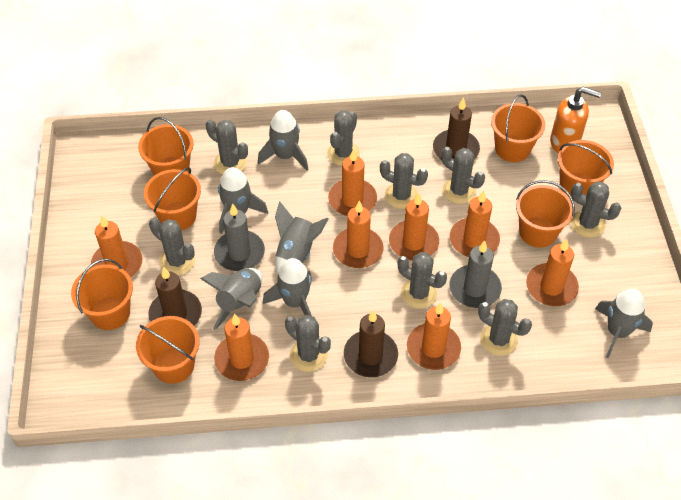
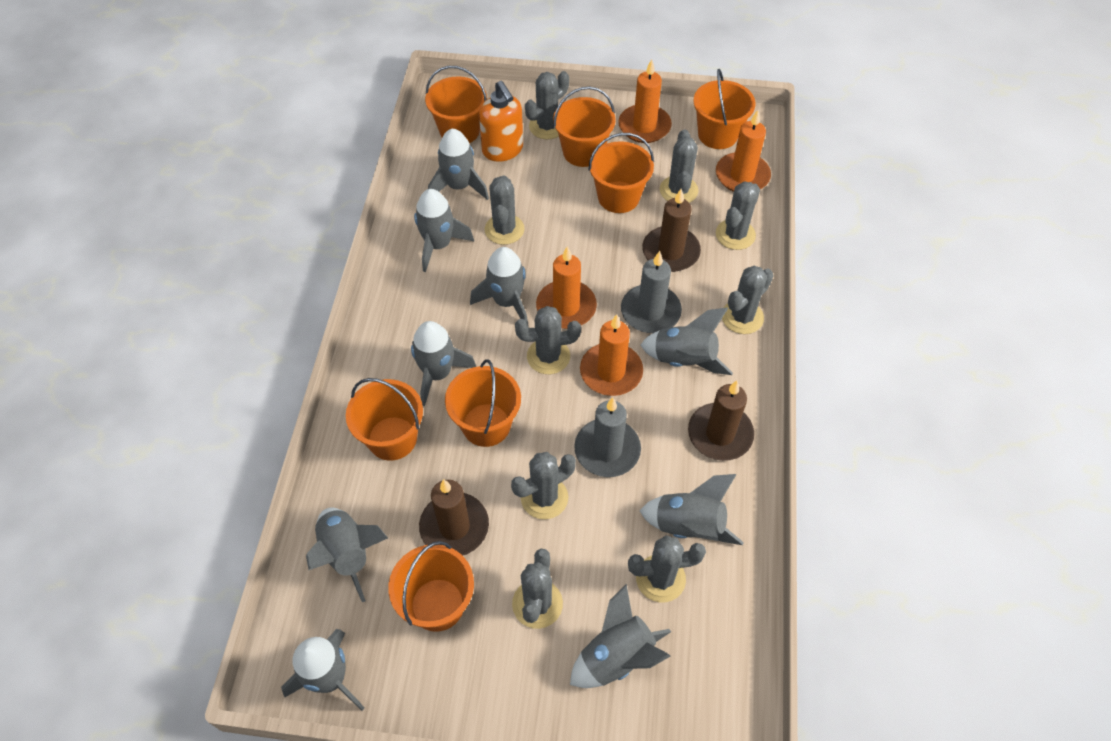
grey rocket: [200,268,262,330] [218,167,268,234] [258,110,309,170] [263,258,312,316] [275,201,328,275] [595,289,653,358] = 6 -> [281,629,364,711] [306,507,388,602] [411,321,476,406] [414,189,474,272] [428,129,489,200] [470,247,528,322] [570,584,671,688] [640,474,744,545] [641,308,733,375] = 9
orange candle: [91,216,142,277] [214,314,269,381] [328,149,377,216] [333,201,383,268] [389,193,439,260] [407,303,461,370] [450,190,500,257] [526,239,579,306] = 8 -> [536,246,597,329] [580,314,643,396] [618,59,672,143] [716,110,771,192] = 4

